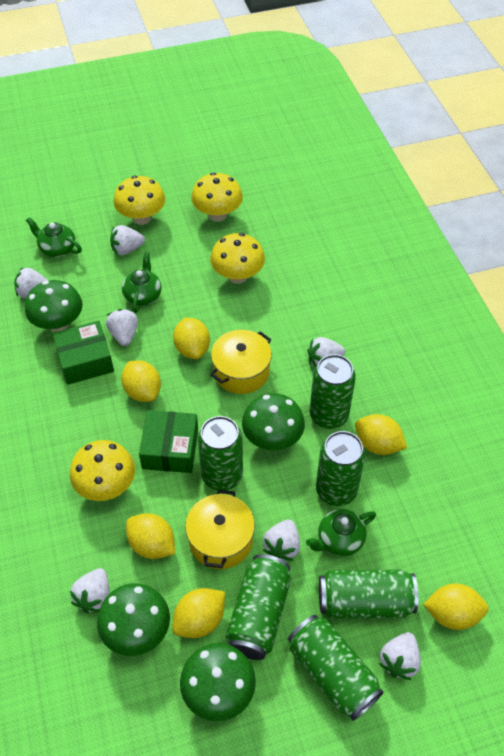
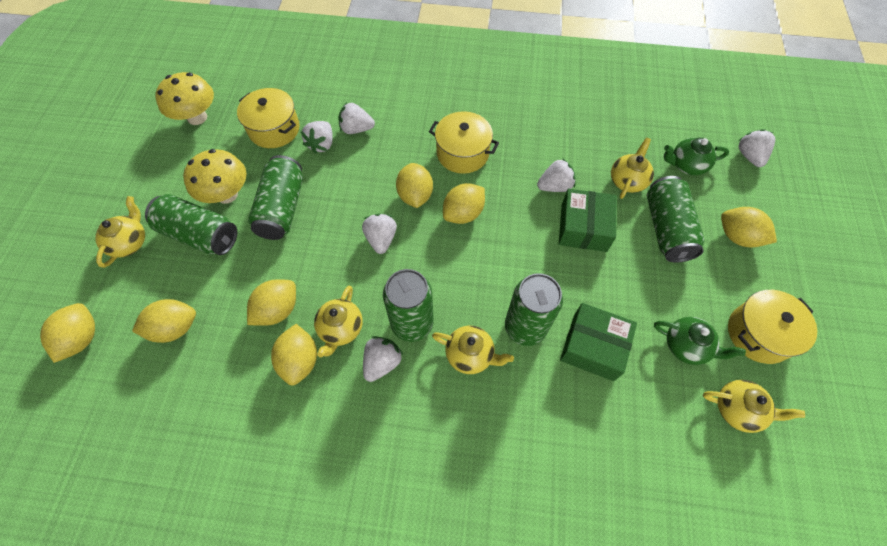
green can: [198,416,243,491] [226,554,291,660] [288,615,383,721] [310,354,356,429] [316,431,365,506] [319,570,418,619] = 6 -> [145,194,237,255] [248,155,303,240] [383,269,434,342] [505,273,563,346] [647,176,704,262] = 5
green mushroom: [25,280,83,332] [97,583,170,656] [180,643,256,721] [242,393,305,451] = 4 -> none = 0
green teapot: [26,217,82,257] [122,252,161,313] [306,509,376,556] = 3 -> [654,317,746,365] [664,138,729,175] = 2
white strawberry: [14,268,48,299] [70,568,109,613] [106,309,138,346] [110,225,145,255] [263,520,300,561] [307,337,345,367] [378,632,421,680] = 7 -> [301,121,333,154] [338,102,375,134] [362,214,397,254] [363,336,403,382] [537,158,576,192] [738,129,775,167] = 6
yellow lemon: [121,360,161,402] [126,513,175,559] [172,588,225,638] [173,318,210,359] [355,414,407,455] [423,584,489,630] = 6 -> [40,303,95,363] [132,299,196,343] [247,279,296,326] [271,324,317,386] [396,163,433,208] [443,183,485,224] [721,207,777,247] = 7
yellow mushroom: [70,440,135,501] [113,176,165,225] [191,172,243,222] [210,233,265,284] = 4 -> [155,72,214,125] [183,149,247,204] = 2
yellow pot: [185,489,255,569] [210,330,272,394] = 2 -> [237,88,300,148] [429,111,499,174] [728,290,817,364] = 3
yellow teapot: none = 0 -> [95,196,145,268] [314,286,363,357] [432,326,514,374] [611,138,654,199] [703,380,805,433] = 5

